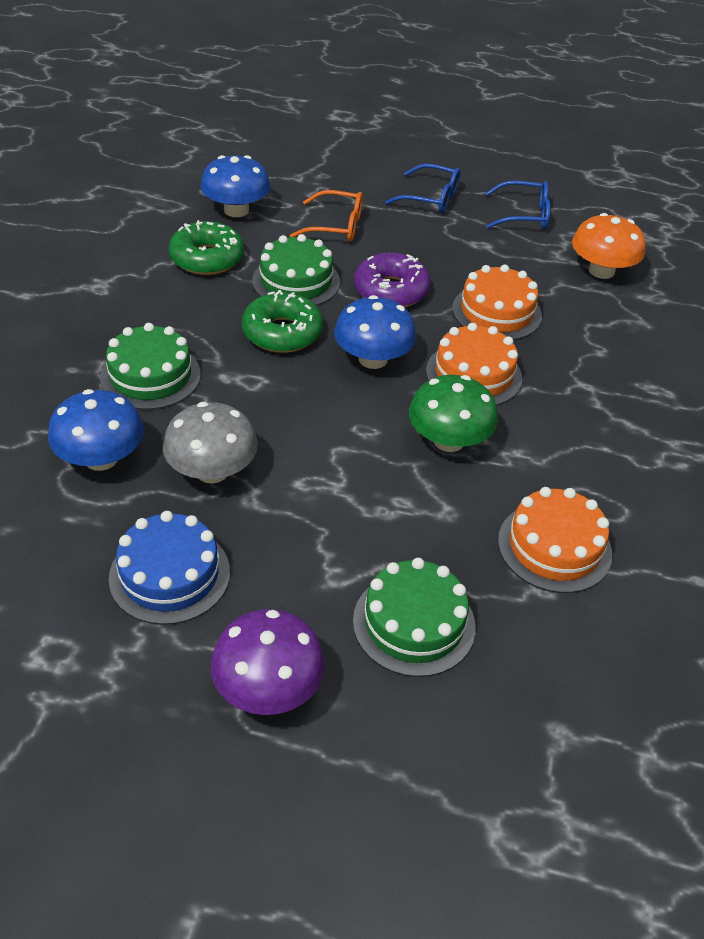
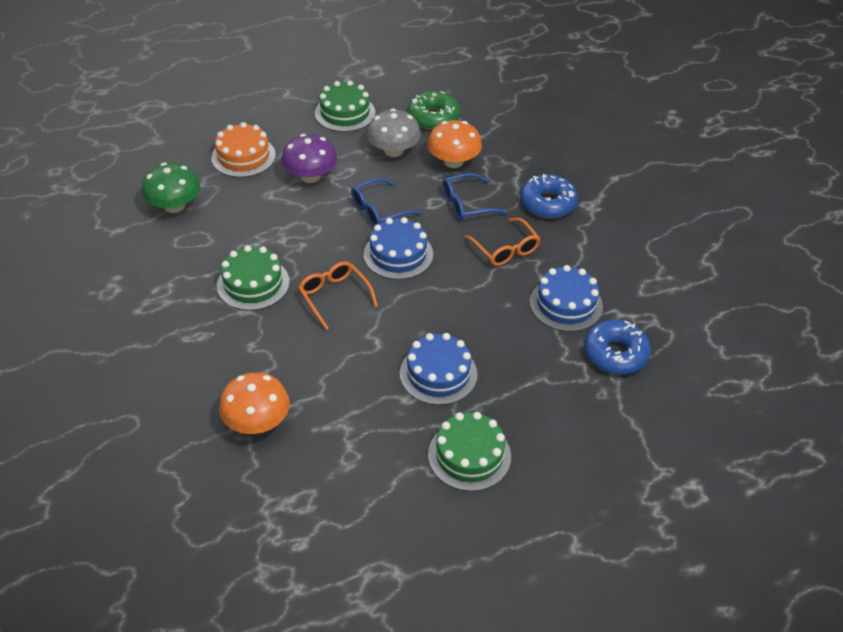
blue cake: [109,511,230,625] = 1 -> [363,217,433,280] [400,333,478,405] [530,265,603,332] = 3
blue donut: none = 0 -> [520,174,578,218] [584,320,651,375] = 2
blue mushroom: [48,389,144,471] [201,155,271,217] [334,295,416,369] = 3 -> none = 0
green donut: [168,220,244,275] [242,290,323,353] = 2 -> [408,91,460,130] = 1
orange cake: [426,323,522,406] [452,264,542,340] [498,487,612,593] = 3 -> [211,122,276,177] = 1
orange glasses: [290,190,363,241] = 1 -> [298,261,378,330] [465,218,541,266] = 2
orange mushroom: [572,213,646,279] = 1 -> [219,372,290,434] [427,120,482,168] = 2
purple donut: [354,253,431,307] = 1 -> none = 0

